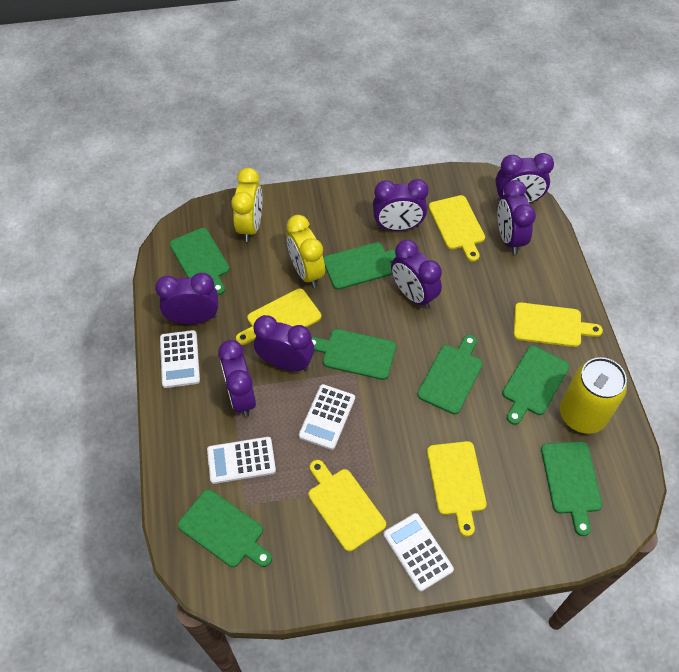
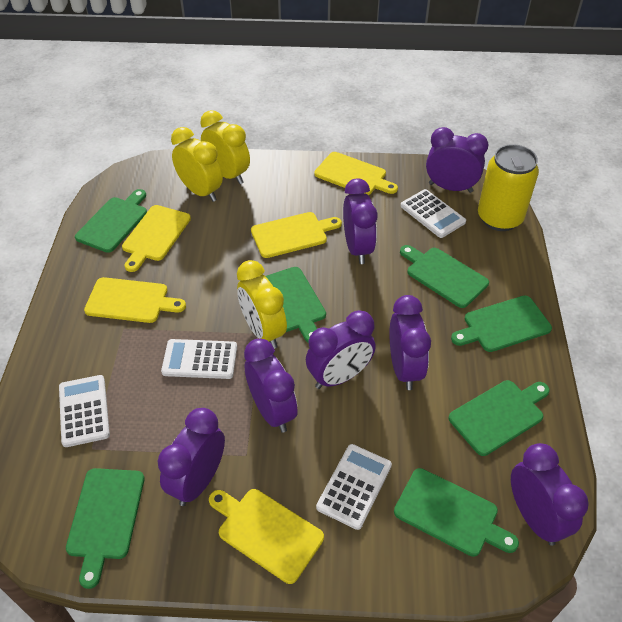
yellow clock: [231,168,262,242] [287,215,325,288] = 2 -> [171,127,223,202] [200,110,250,184] [237,260,287,349] = 3

